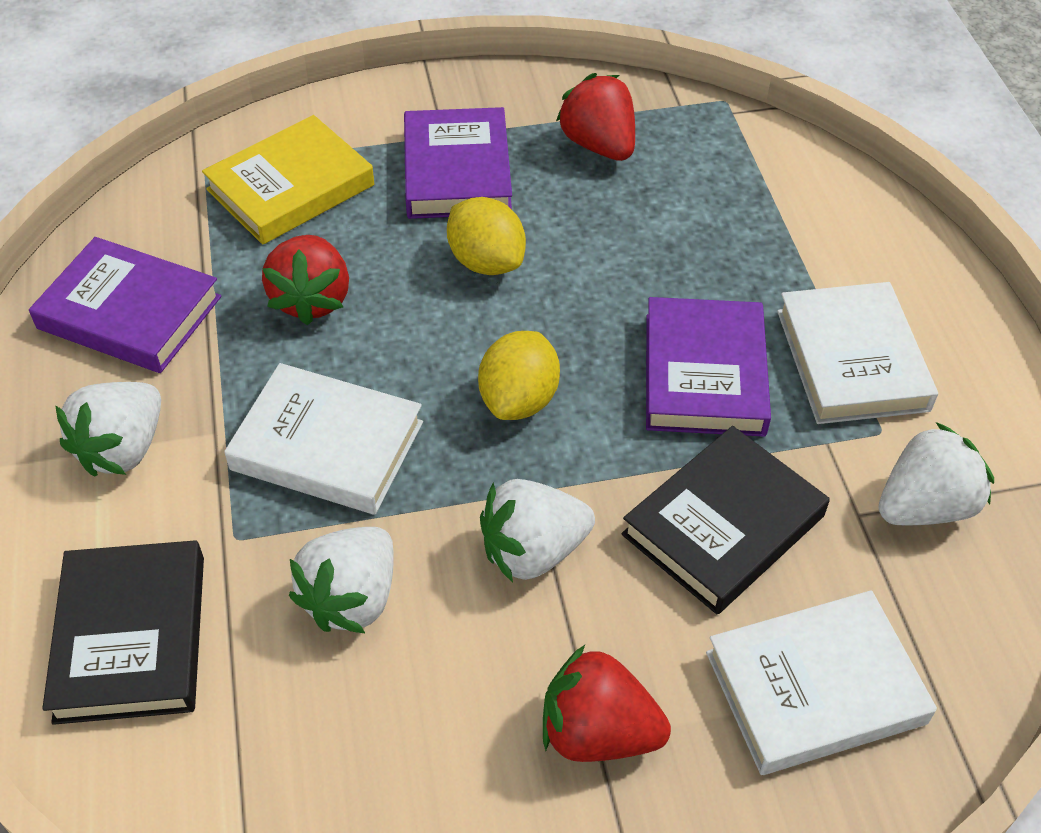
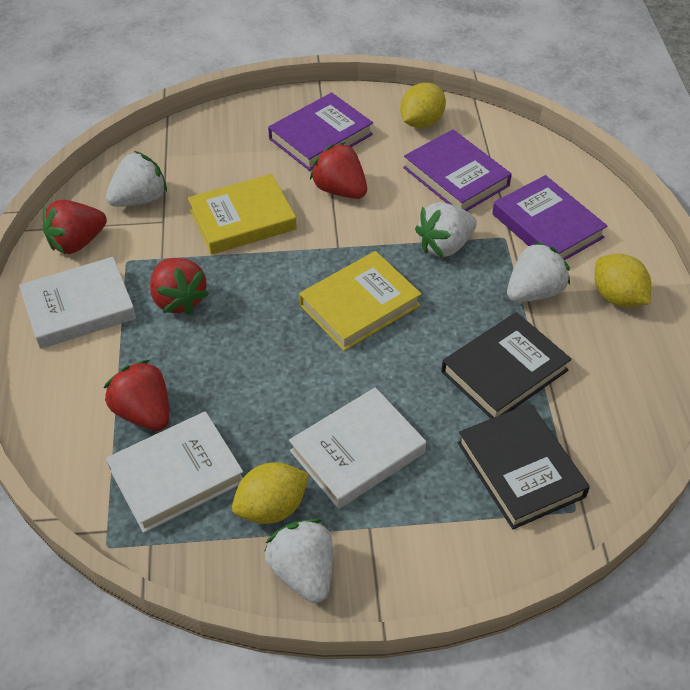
red strawberry: [262,235,349,325] [543,645,671,762] [556,73,635,161] = 3 -> [42,200,107,254] [104,360,169,431] [150,258,209,315] [310,142,367,199] = 4
yellow book: [202,115,374,245] = 1 -> [188,174,297,255] [299,251,421,351] = 2
yellow lemon: [447,197,526,275] [478,331,560,420] = 2 -> [232,462,309,524] [400,83,446,128] [595,254,651,308] = 3

